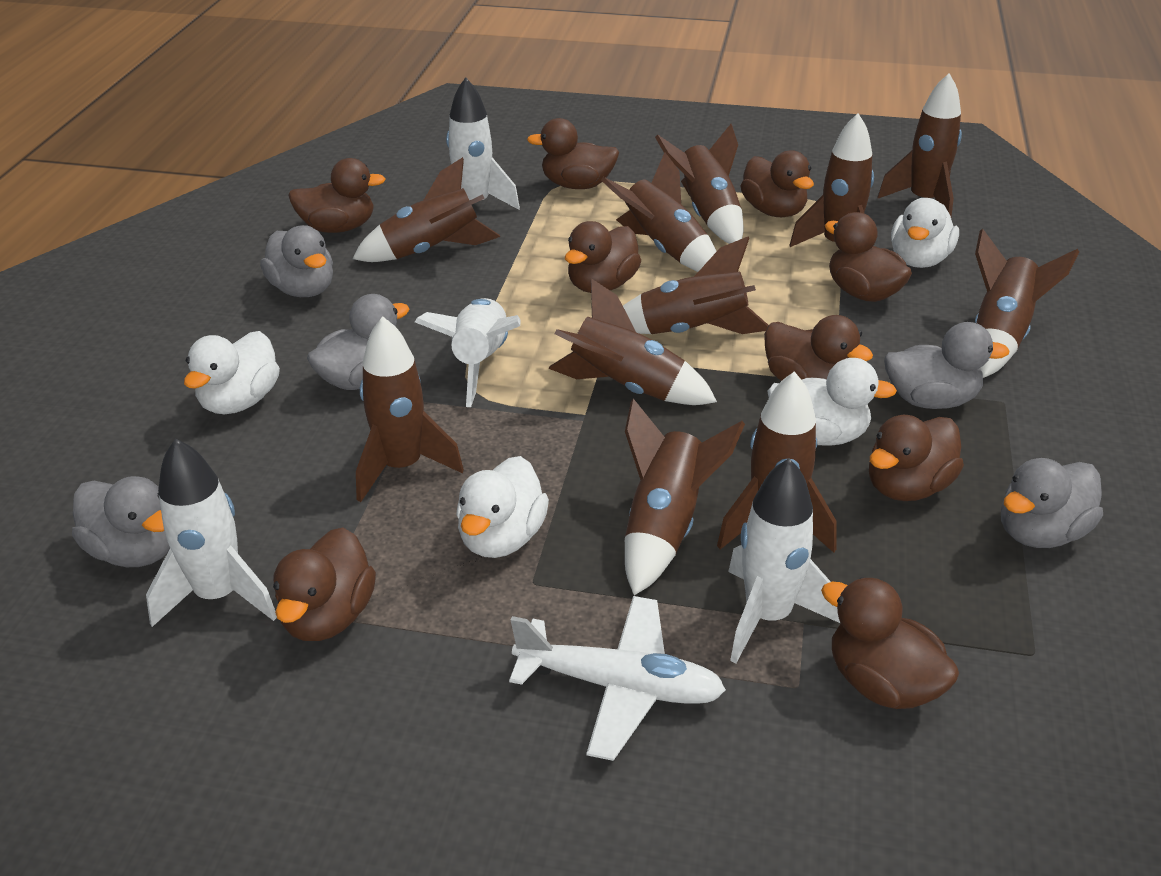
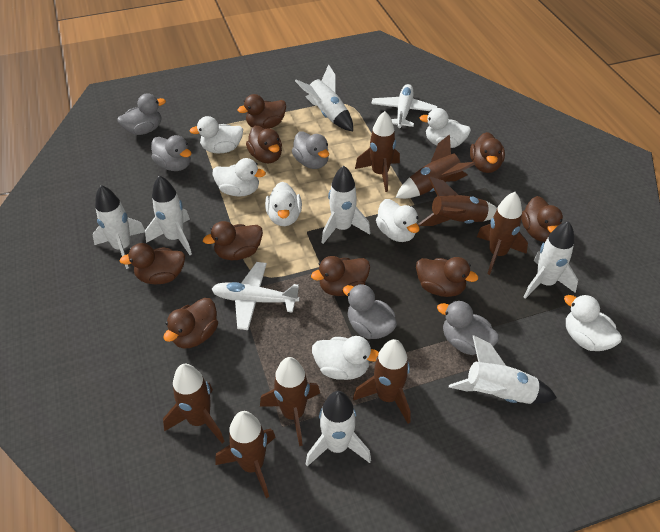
brown rocket: [352,157,500,262] [356,316,464,502] [548,278,717,405] [601,152,717,272] [623,236,769,334] [625,399,745,595] [655,124,744,244] [717,371,837,553] [790,113,874,247] [878,73,962,216] [975,229,1079,378] = 11 -> [163,364,225,443] [215,411,276,498] [260,357,320,446] [353,339,411,424] [355,111,400,192] [396,134,475,199] [418,176,497,226] [477,192,528,275] = 8
white duck: [184,331,280,414] [456,456,549,558] [767,358,897,446] [891,198,959,268] = 4 -> [190,116,243,154] [212,158,266,197] [265,182,302,226] [312,336,379,380] [376,199,420,242] [419,108,471,148] [564,294,622,351] = 7
white plane: [509,596,726,761] = 1 -> [212,262,300,330] [371,84,438,128] = 2
white rocket: [146,439,277,627] [415,298,520,407] [446,77,520,210] [728,458,840,663] = 4 -> [93,185,145,269] [145,176,192,255] [295,64,353,131] [306,391,371,466] [321,166,370,244] [449,335,557,404] [524,221,578,299] = 7

